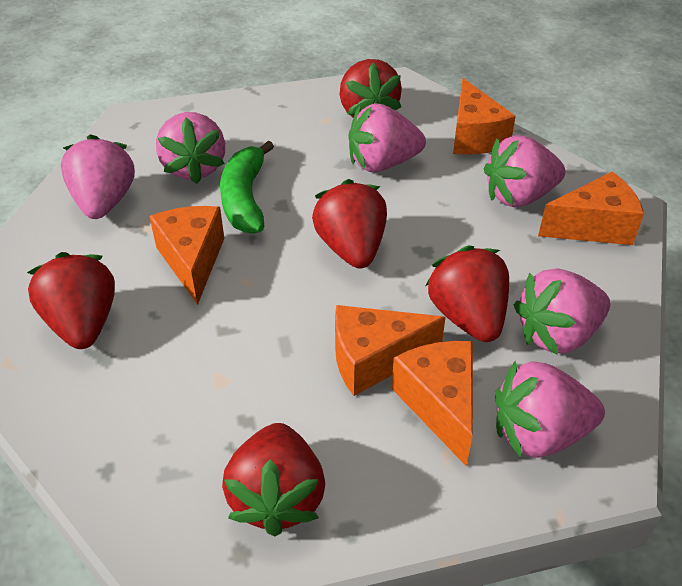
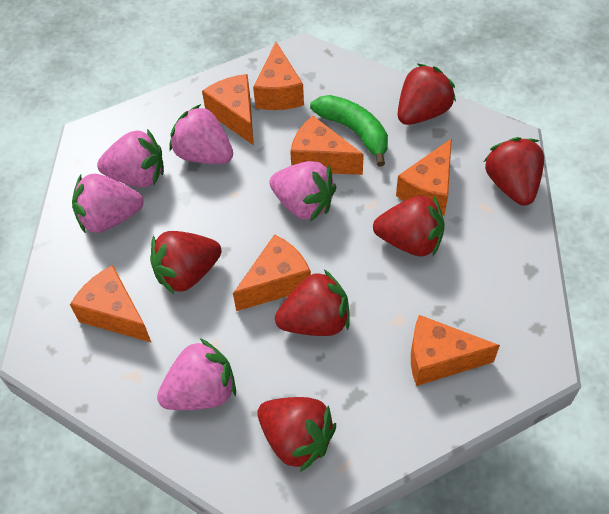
orange cheese: [149,206,224,305] [335,305,446,396] [391,341,473,466] [453,78,516,155] [538,172,644,245] = 5 -> [70,265,152,343] [202,74,254,145] [233,234,311,311] [253,42,304,110] [290,116,364,175] [396,138,452,216] [411,315,500,386] = 7
pink strawberry: [61,134,135,219] [156,112,225,184] [348,103,426,172] [484,135,566,207] [495,360,605,458] [514,268,610,355] = 6 -> [72,174,144,233] [97,129,164,188] [157,338,236,410] [169,104,233,164] [269,161,337,221] = 5
red strawberry: [27,252,115,349] [222,423,325,537] [312,179,387,269] [340,59,402,118] [425,245,509,342] = 5 -> [150,231,222,294] [257,397,336,472] [275,269,349,336] [373,195,445,256] [398,64,456,125] [484,137,544,206] = 6

